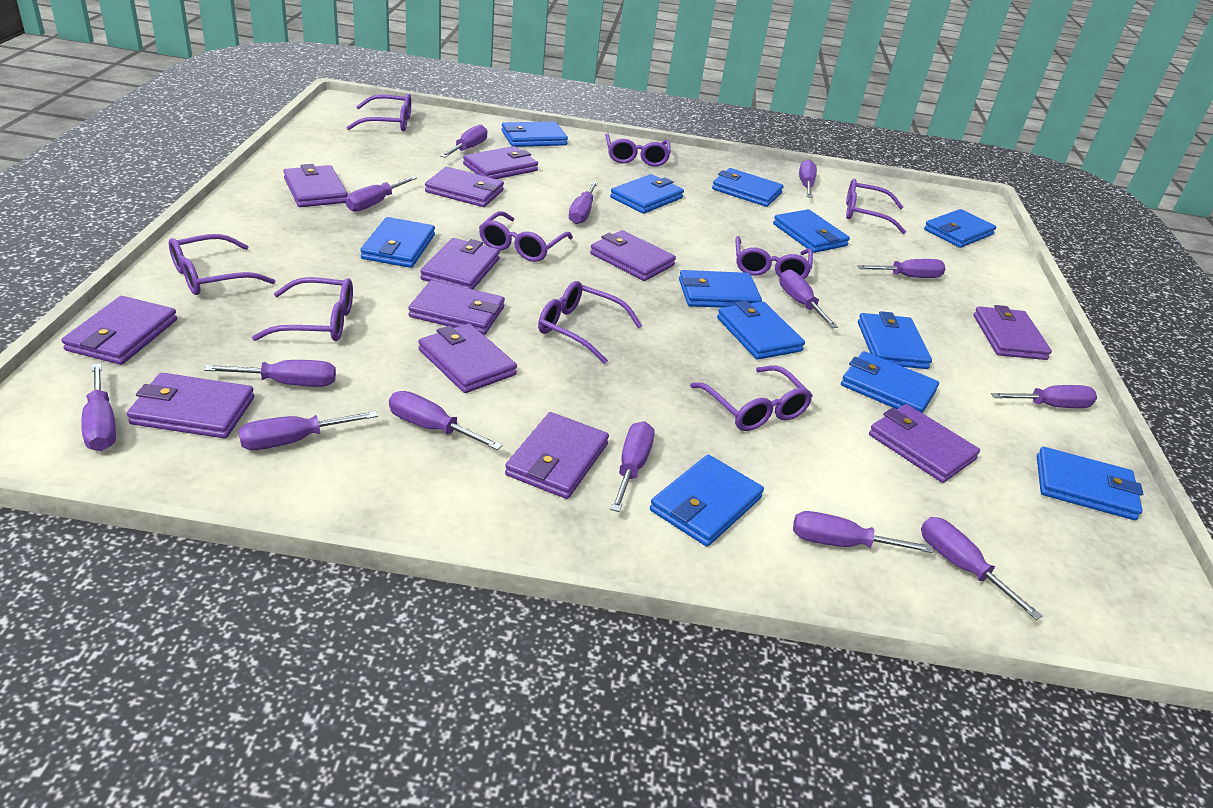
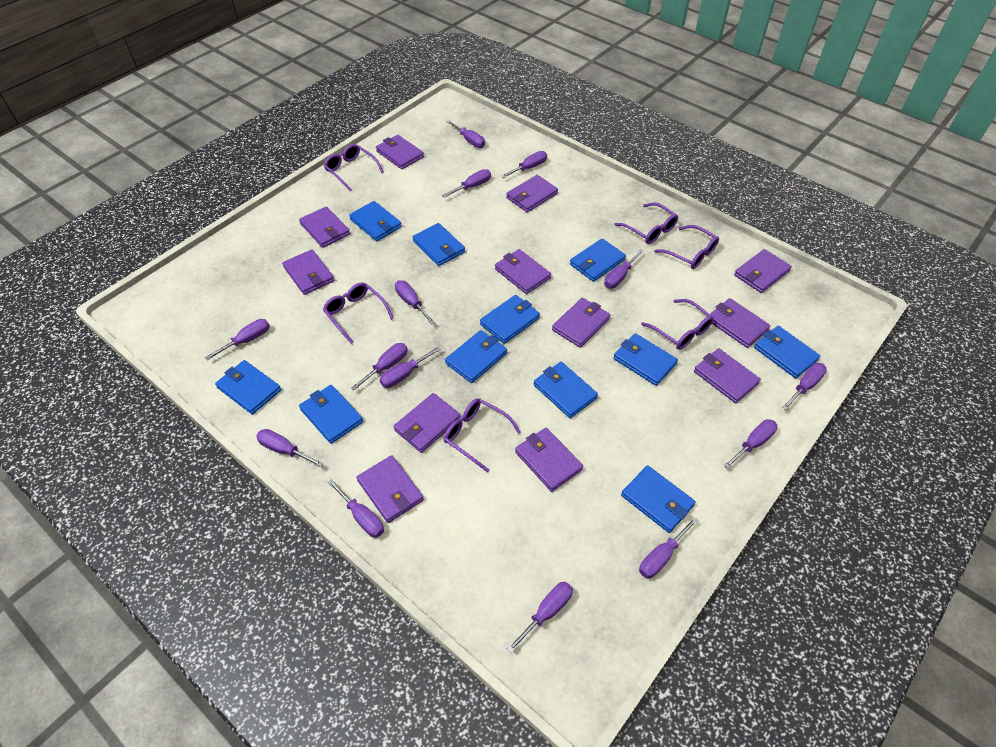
blue wallet: [360,217,435,268] [502,121,568,147] [610,174,684,214] [650,455,764,547] [679,270,762,308] [712,168,784,207] [717,301,805,359] [773,209,850,253] [841,351,939,413] [858,311,932,369] [924,209,996,248] [1037,447,1143,520] = 12 -> [215,360,281,414] [299,385,363,444] [349,201,402,241] [413,223,465,266] [445,330,507,383] [480,295,540,344] [534,362,598,418] [570,238,626,282] [613,333,678,386] [621,465,695,533] [754,326,820,379] = 11
purple glasses: [169,234,276,295] [252,277,353,341] [346,93,411,132] [479,211,573,262] [538,281,642,364] [605,133,671,167] [690,365,813,431] [735,236,813,279] [846,179,906,234] = 9 -> [323,283,394,344] [324,144,384,191] [444,398,521,473] [614,202,678,244] [641,299,714,350] [654,225,719,269] = 6

